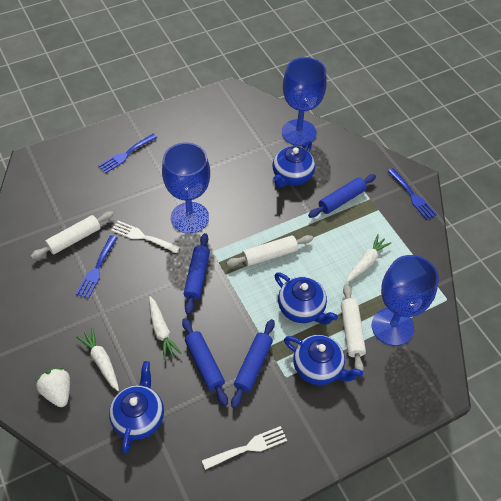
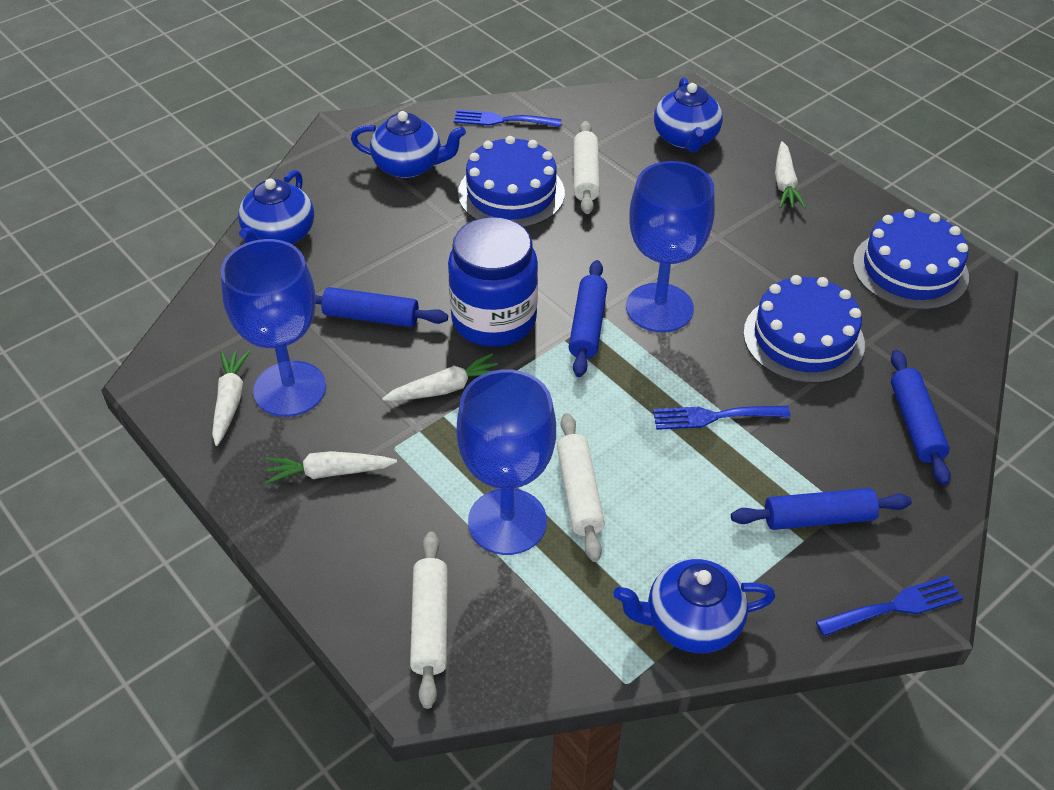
blue cake: none = 0 -> [458,136,565,228] [743,275,865,383] [853,209,969,310] = 3
blue jar: none = 0 -> [448,217,538,347] = 1
white carrot: [76,328,119,391] [149,296,181,360] [346,234,391,283] = 3 -> [212,350,250,446] [265,451,397,484] [382,353,498,401] [775,141,806,209] = 4
white fork: [111,221,180,253] [202,426,287,470] = 2 -> none = 0
white strawberry: [35,367,70,407] = 1 -> none = 0

